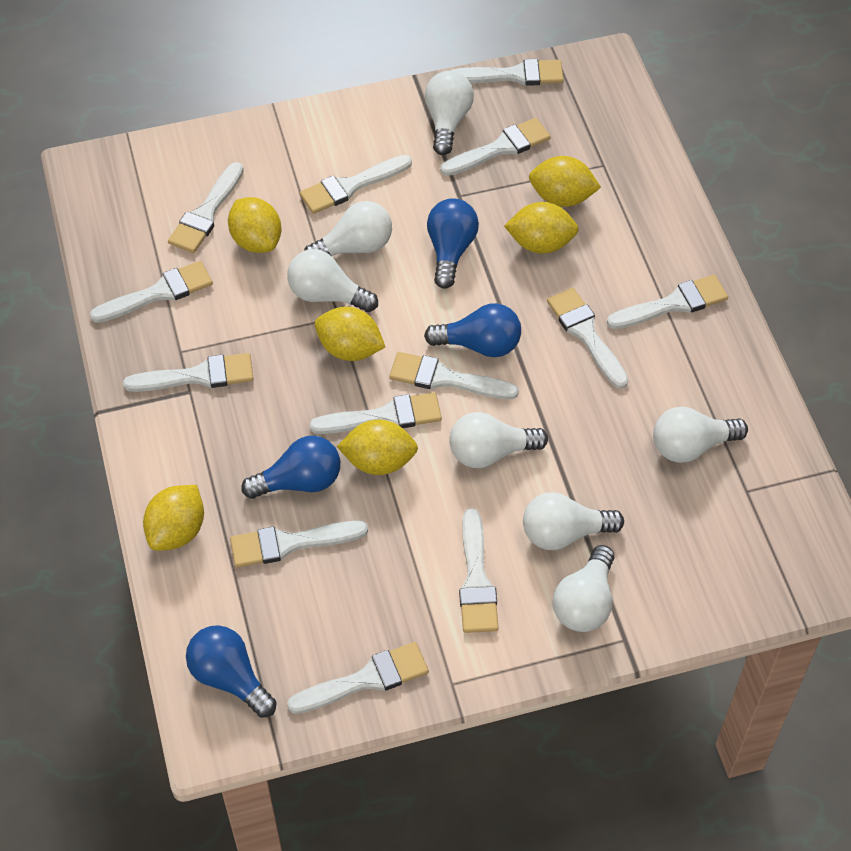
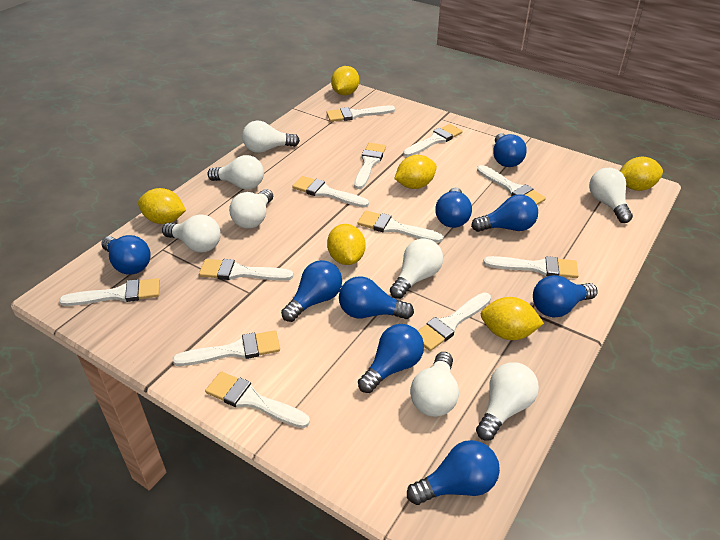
blue light bulb: [186,625,277,718] [241,436,340,499] [424,303,521,357] [427,198,479,289] = 4 -> [101,235,151,275] [281,260,342,322] [339,276,414,319] [358,324,424,393] [407,440,500,505] [435,187,472,228] [471,194,538,232] [493,133,527,167] [533,275,597,317] = 9
white brush: [90,261,213,323] [123,353,254,392] [168,162,244,253] [230,521,368,568] [287,642,429,714] [300,155,412,214] [310,392,442,434] [389,352,519,399] [440,118,551,176] [451,59,564,86] [459,508,499,633] [547,288,629,389] [607,275,728,329] = 13 -> [59,278,160,306] [173,330,280,366] [199,259,294,281] [205,371,310,428] [292,176,369,208] [326,105,395,122] [354,143,386,189] [357,211,443,243] [403,124,462,157] [418,293,491,351] [477,165,546,205] [483,256,579,278] = 12
white light bulb: [287,249,378,312] [304,201,392,256] [425,71,474,155] [449,412,548,468] [523,492,624,550] [553,545,614,632] [653,406,748,463] = 7 -> [162,214,221,253] [208,155,264,189] [229,189,273,229] [242,121,300,153] [390,238,443,299] [410,352,459,417] [476,362,539,441] [589,168,633,223] = 8

